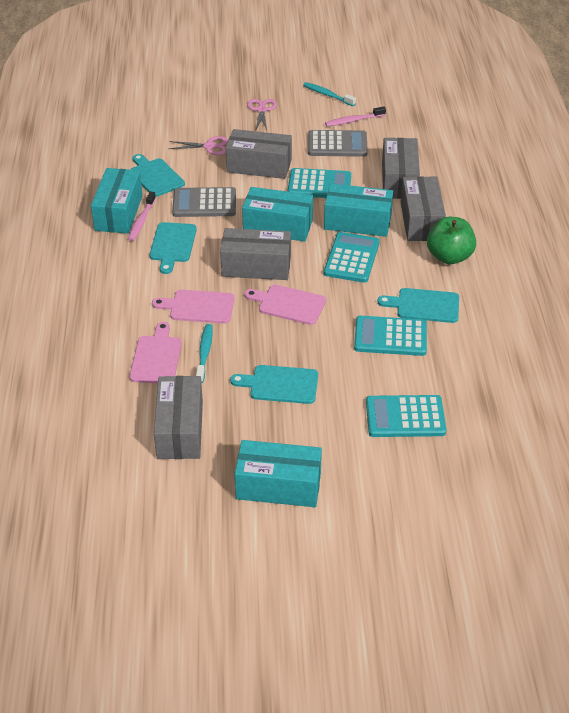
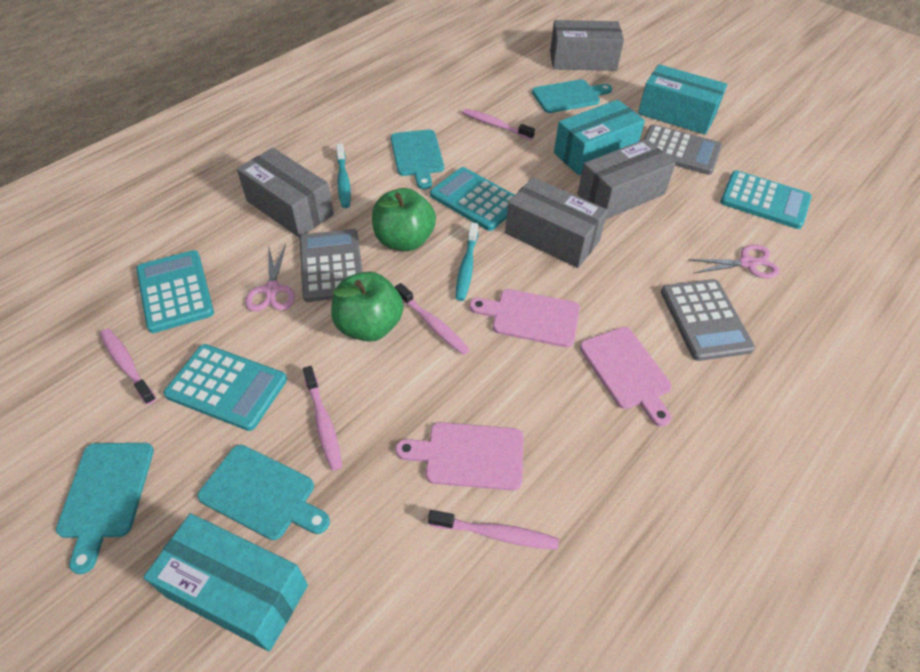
green apple: [427,217,476,264] = 1 -> [331,272,403,342] [372,188,436,251] = 2
grey box: [154,376,203,459] [220,228,291,280] [226,129,292,179] [382,138,420,199] [401,176,446,241] = 5 -> [237,148,334,238] [505,177,608,268] [550,20,624,71] [577,139,676,220] = 4
grey calculator: [172,187,236,217] [308,130,368,157] = 2 -> [300,229,363,302] [643,124,722,175] [661,279,755,361] = 3
pink toothbrush: [128,191,156,241] [325,106,386,127] = 2 -> [100,328,156,405] [303,366,342,471] [395,283,470,355] [428,510,559,550] [462,108,535,140] = 5
turquoise box: [91,168,143,234] [235,440,322,507] [242,187,313,242] [324,183,393,237] = 4 -> [143,513,308,652] [554,99,645,175] [638,64,727,135] = 3

